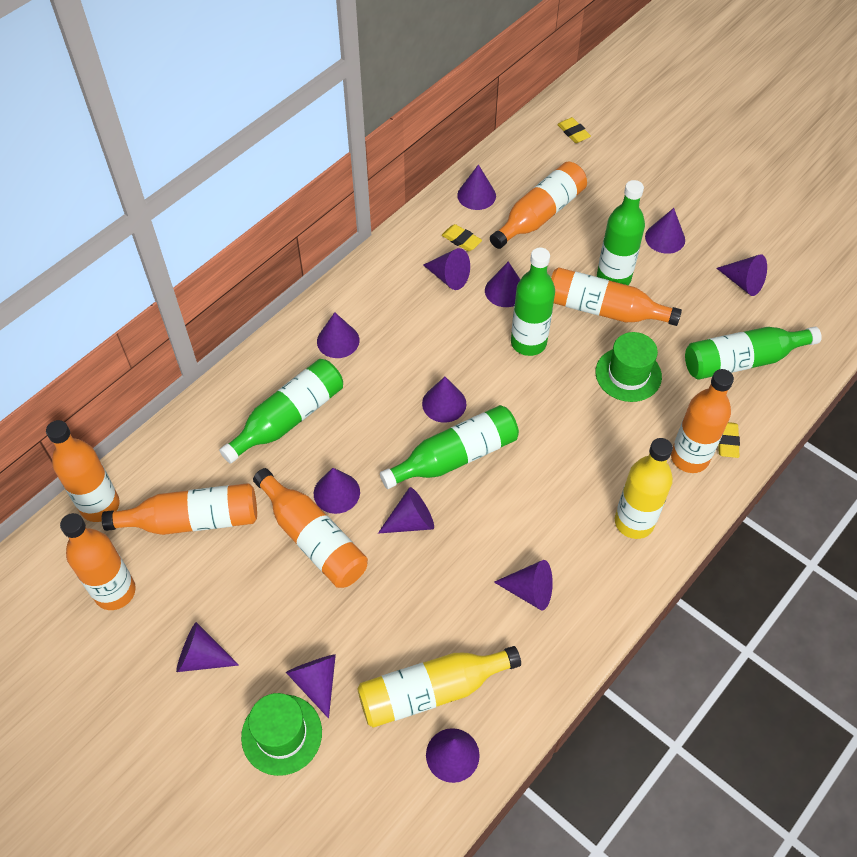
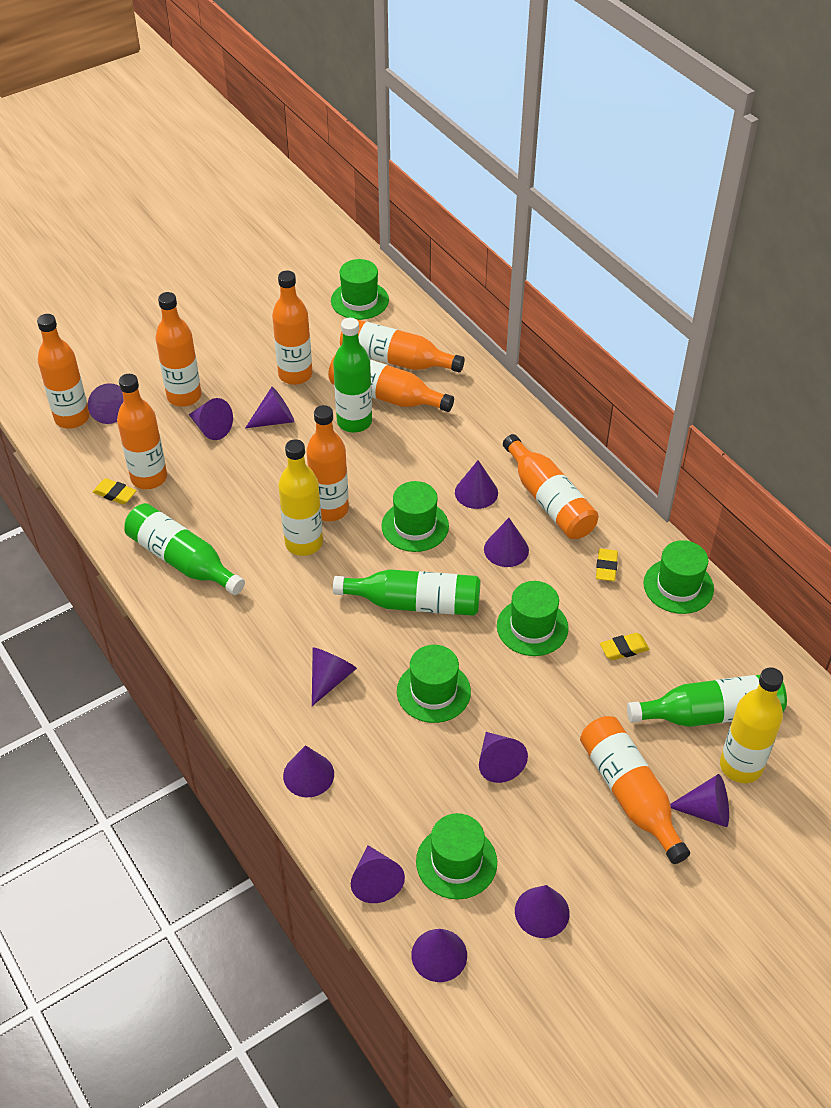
green bottle: [219,359,343,464] [380,405,519,489] [511,248,555,356] [597,180,645,285] [685,327,822,380] = 5 -> [124,503,245,595] [333,318,372,432] [333,569,480,616] [627,674,787,727] = 4
green hat: [241,693,322,776] [595,332,662,402] = 2 -> [331,259,389,320] [381,481,449,552] [397,645,471,723] [416,813,497,900] [497,581,568,656] [644,540,714,614] = 6
orange bottle: [46,420,120,522] [60,513,136,610] [102,483,257,535] [253,468,368,588] [490,161,587,249] [551,267,682,326] [671,369,734,473] = 7 -> [37,314,90,428] [117,374,167,489] [156,292,201,407] [272,271,313,385] [307,405,349,521] [328,356,454,412] [340,319,465,373] [503,434,598,539] [580,716,690,864] = 9
purple cone: [176,622,239,672] [286,654,336,718] [314,468,360,514] [317,312,359,358] [378,487,434,534] [422,377,466,423] [423,248,470,290] [426,728,480,783] [457,164,496,210] [485,261,520,307] [494,560,553,610] [645,208,685,254] [716,254,767,296] = 13 -> [88,383,123,424] [189,398,233,440] [245,387,295,428] [283,745,334,797] [312,648,357,706] [351,845,405,903] [411,929,467,982] [455,460,498,509] [479,732,528,783] [484,518,529,567] [515,885,570,938] [670,774,729,827] = 12

